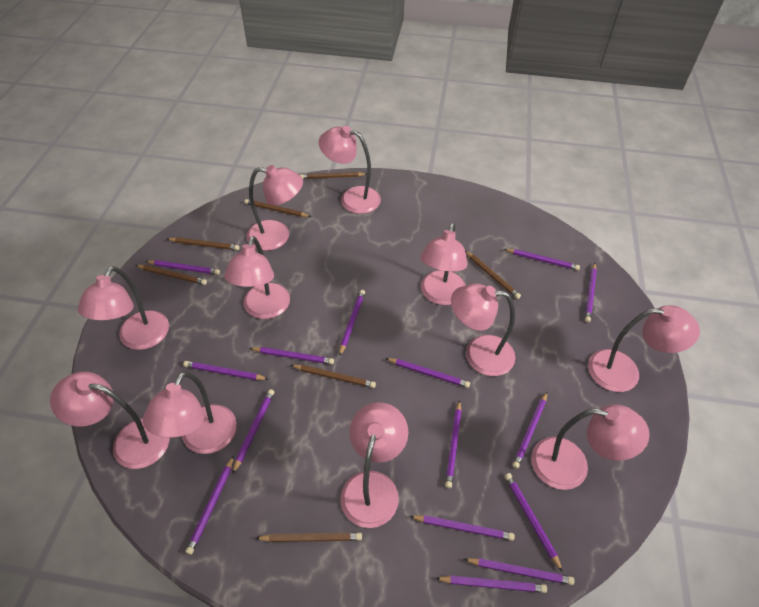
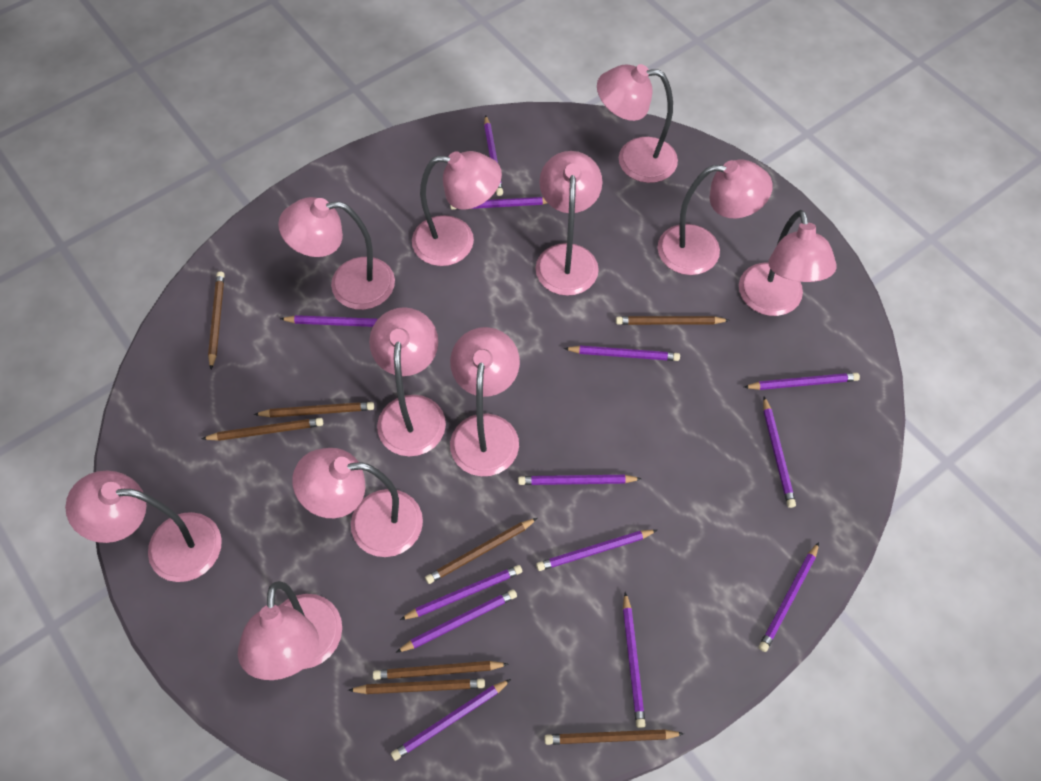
brown pencil: [135,265,207,285] [167,237,239,250] [244,199,311,217] [255,532,362,542] [291,365,376,388] [300,172,367,179] [465,251,521,299] = 7 -> [202,418,323,441] [208,272,225,369] [254,402,374,418] [348,679,485,694] [373,661,508,680] [425,518,537,584] [545,730,684,745] [616,316,730,325] = 8
purple pencil: [145,260,220,275] [183,361,268,380] [185,456,234,555] [232,389,274,474] [250,347,334,364] [339,290,365,356] [385,358,470,388] [410,515,515,541] [435,575,547,593] [445,400,461,488] [464,558,574,585] [504,249,580,270] [505,473,563,572] [512,392,547,469] [585,263,597,322] = 15 -> [280,315,378,327] [391,679,511,761] [396,589,517,653] [400,565,522,620] [450,197,547,210] [484,115,503,196] [518,475,642,485] [536,530,657,571] [564,346,680,361] [623,592,646,728] [744,373,860,390] [759,542,819,652] [763,397,796,508] = 13

